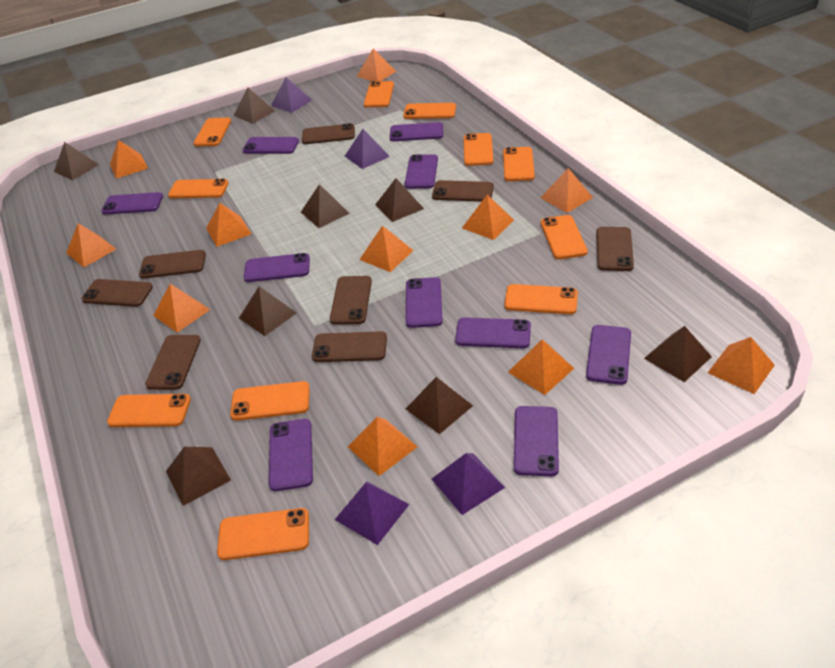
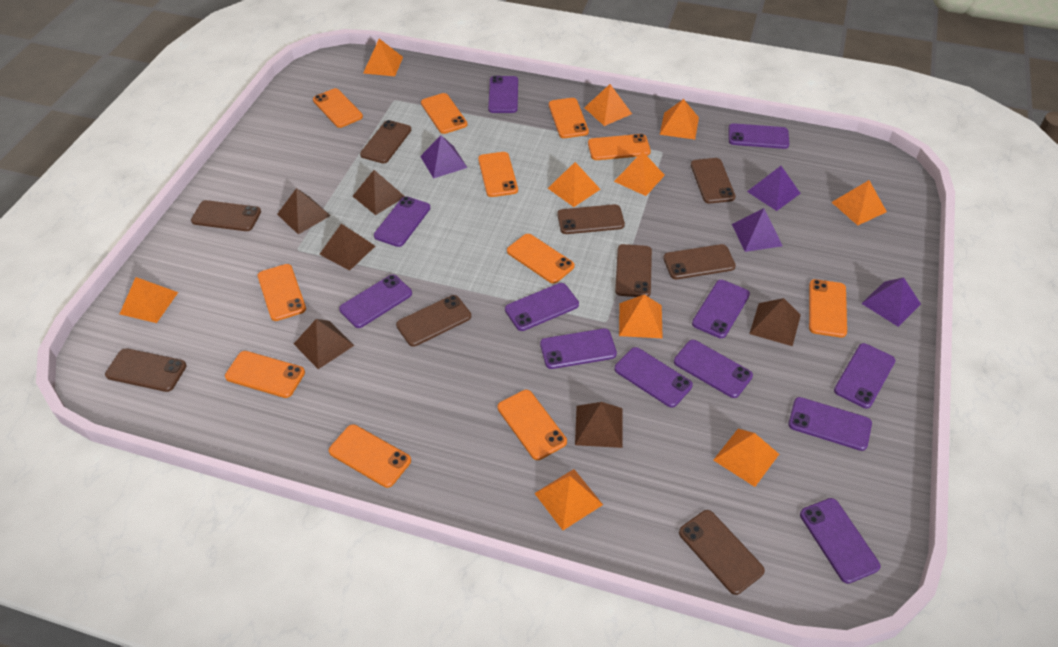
brown phone: [81,279,153,307] [139,250,206,279] [145,335,201,390] [302,123,355,144] [312,331,387,362] [330,276,372,325] [432,180,494,202] [596,227,634,271] = 8 -> [105,348,187,392] [191,200,261,231] [360,120,411,163] [396,295,471,347] [557,204,625,234] [615,244,652,297] [663,244,736,279] [679,510,765,595] [691,158,736,203] = 9
brown pyramid: [54,142,99,180] [166,447,231,506] [234,88,275,124] [239,286,296,336] [301,184,350,228] [375,178,424,222] [406,377,473,434] [644,326,712,382] = 8 -> [277,188,331,234] [294,319,354,369] [319,224,375,271] [353,170,405,215] [575,402,623,448] [750,298,801,346] = 6
orange pyramid: [66,223,116,267] [110,140,148,179] [153,284,210,333] [206,203,251,247] [348,417,418,476] [357,48,396,81] [359,226,414,272] [462,194,514,240] [508,339,574,395] [540,168,593,213] [708,337,775,394] = 11 -> [120,277,178,323] [363,39,403,76] [534,469,603,530] [548,162,600,207] [584,84,632,126] [614,151,665,196] [619,294,663,338] [660,99,699,140] [713,429,779,487] [832,180,887,225] = 10
purple phone: [101,192,163,215] [243,137,299,154] [244,253,310,282] [269,419,313,491] [390,122,443,141] [405,154,438,189] [406,277,443,328] [455,317,531,348] [514,406,559,476] [586,325,631,385] = 10 -> [339,275,412,328] [374,196,430,247] [488,76,518,113] [505,283,579,331] [540,328,617,369] [615,347,693,408] [674,340,753,398] [692,280,750,338] [728,123,789,149] [788,397,872,451] [800,498,880,584] [834,343,895,408] = 12

